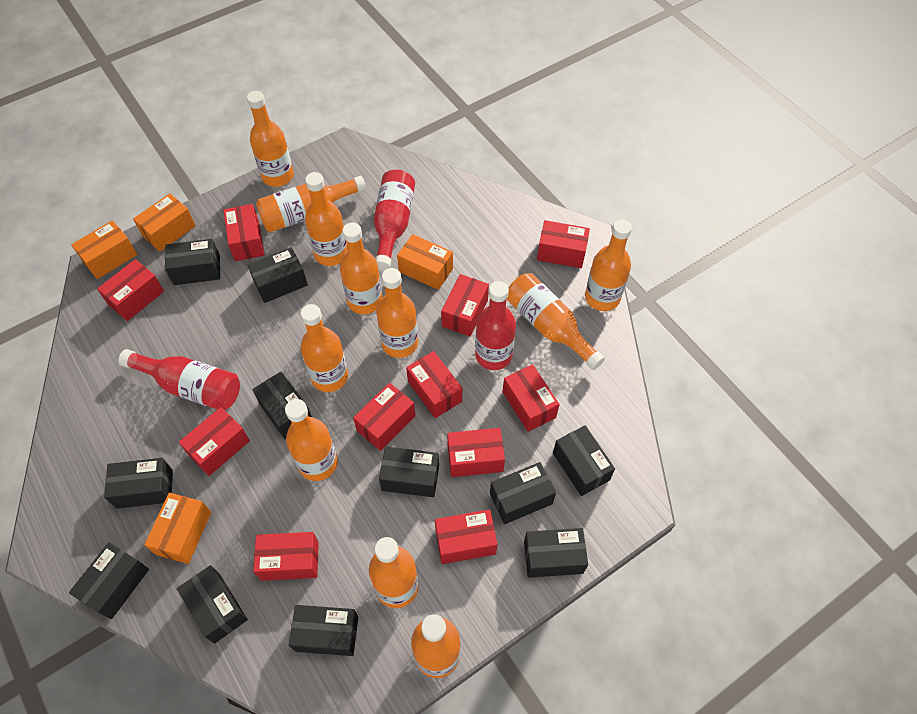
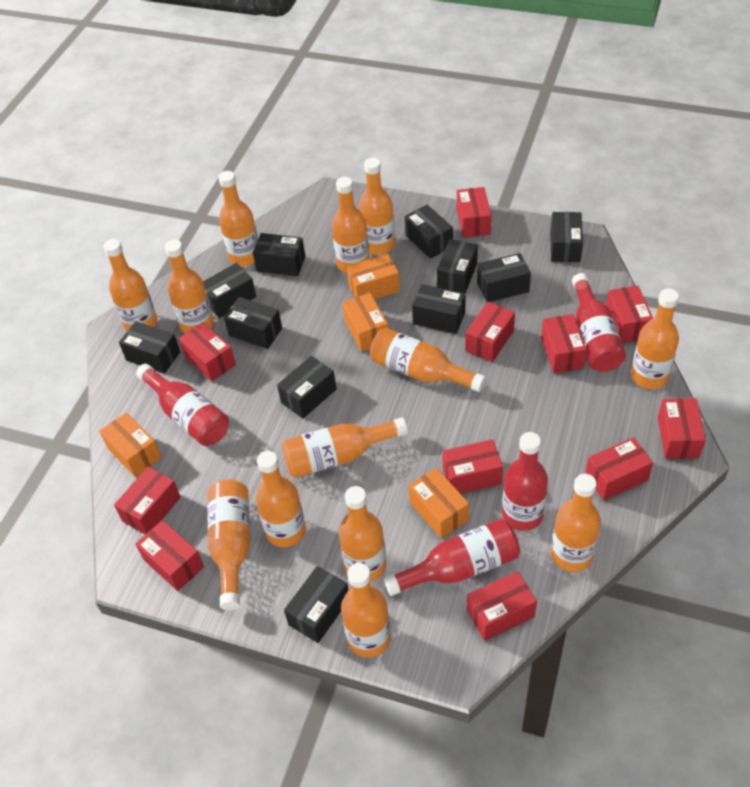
orange bottle: [247,91,294,187] [256,176,366,232] [285,399,338,481] [301,304,348,392] [305,172,347,266] [340,222,383,314] [369,537,419,608] [376,268,418,358] [411,614,460,678] [507,273,605,370] [585,219,632,311] = 11 -> [103,239,157,331] [165,239,214,334] [207,480,250,610] [218,171,258,267] [256,451,306,547] [282,417,408,478] [332,177,369,273] [339,486,386,582] [341,563,391,658] [359,158,395,255] [370,328,486,392] [551,474,601,572] [631,288,679,389] = 13
red bottle: [118,349,240,410] [374,170,415,271] [475,281,516,370] = 3 -> [136,364,229,446] [384,519,520,596] [502,432,548,531] [572,273,626,372] = 4

